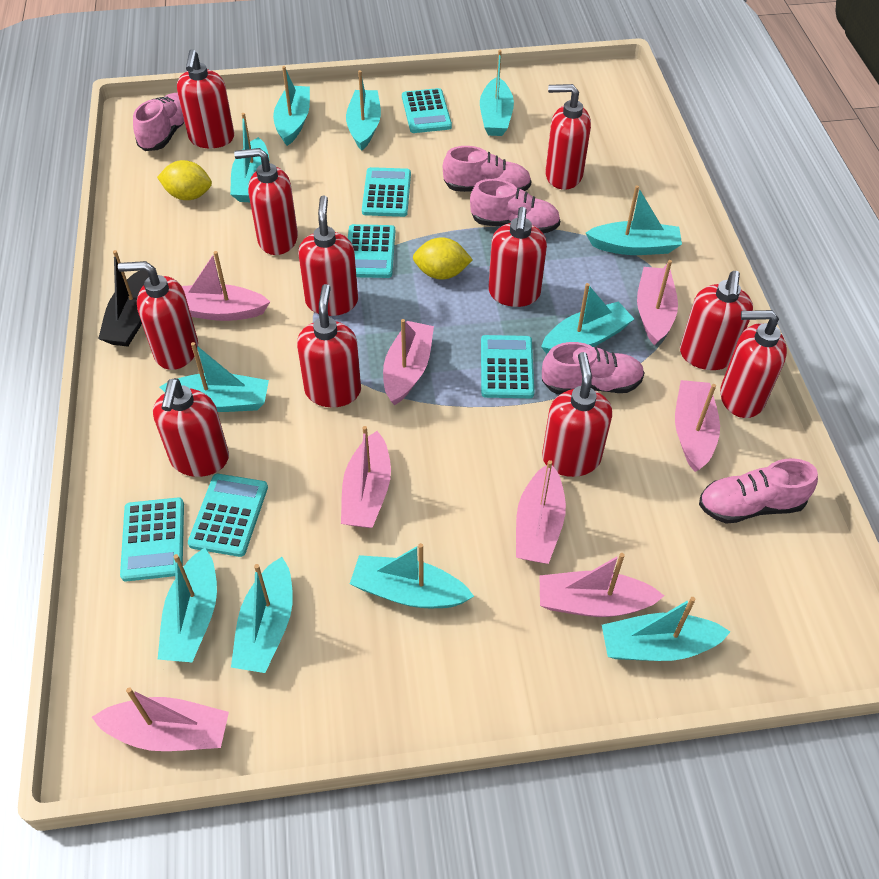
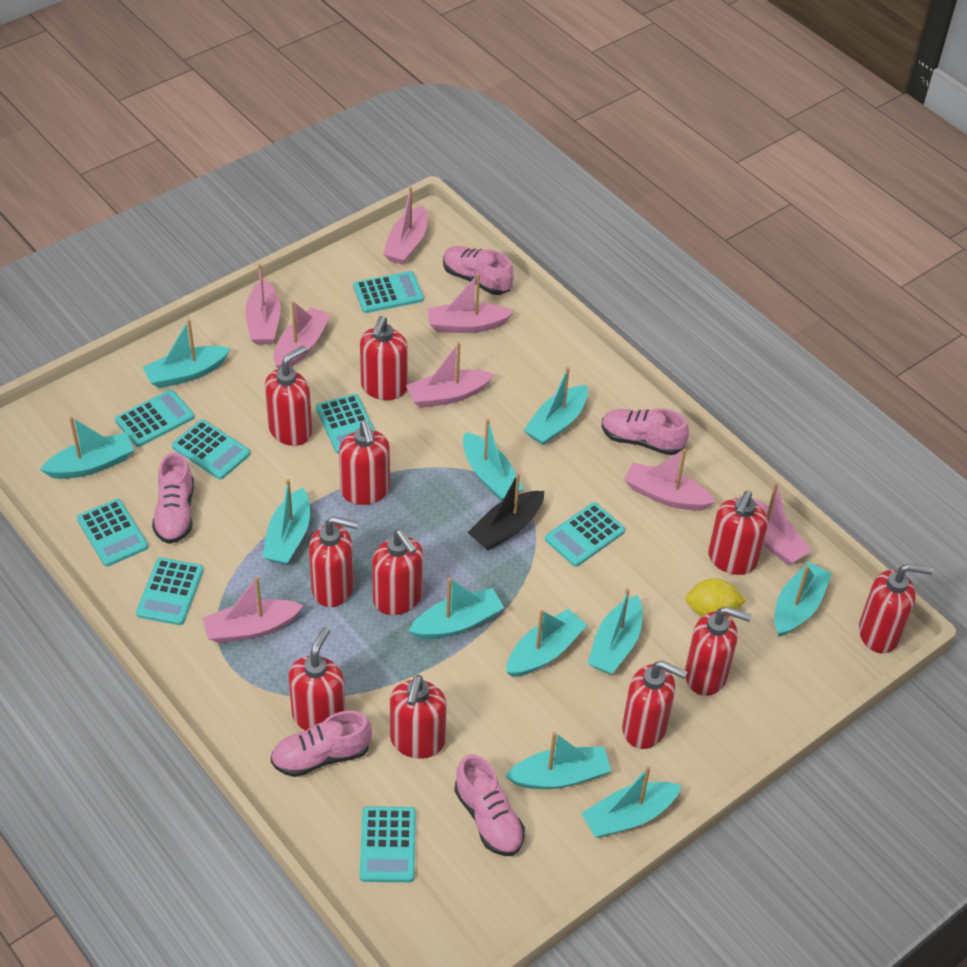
turquoise calculator: [120,497,184,581] [188,474,268,557] [348,224,395,278] [362,167,411,217] [402,88,452,133] [481,335,535,398] = 6 -> [77,499,148,567] [115,390,194,447] [136,557,204,625] [172,420,251,480] [316,394,375,454] [353,271,424,313] [360,806,416,882] [545,502,625,567] = 8
yellow lemon: [157,160,212,200] [413,237,473,280] = 2 -> [686,578,746,617] = 1

